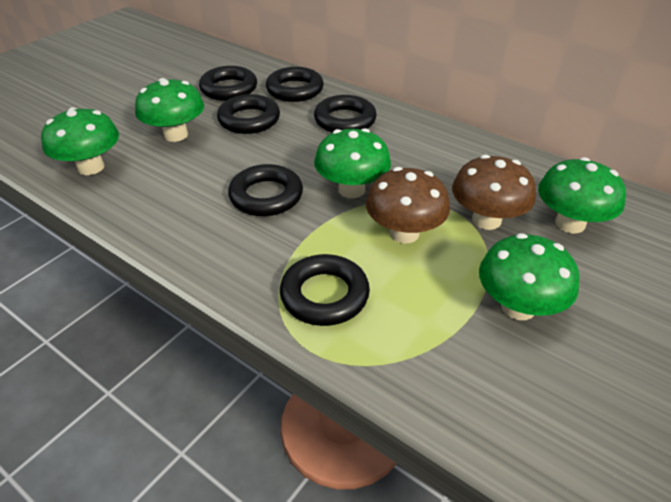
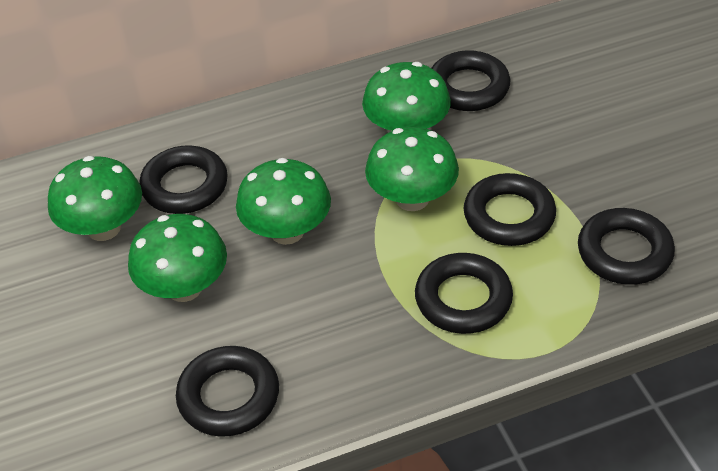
brown mushroom: [366,167,450,243] [452,155,536,230] = 2 -> none = 0

